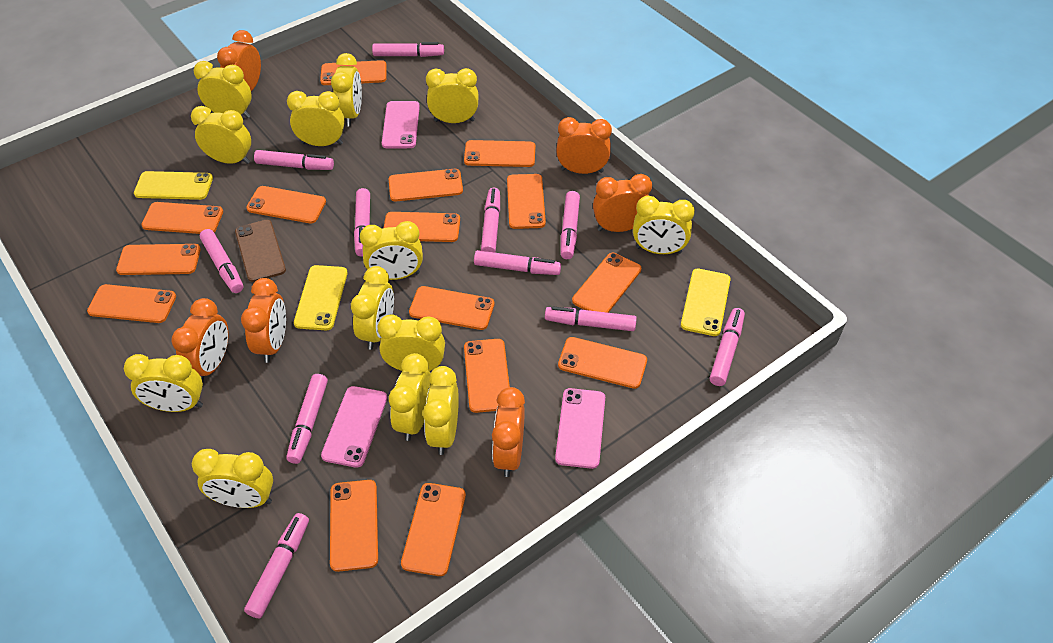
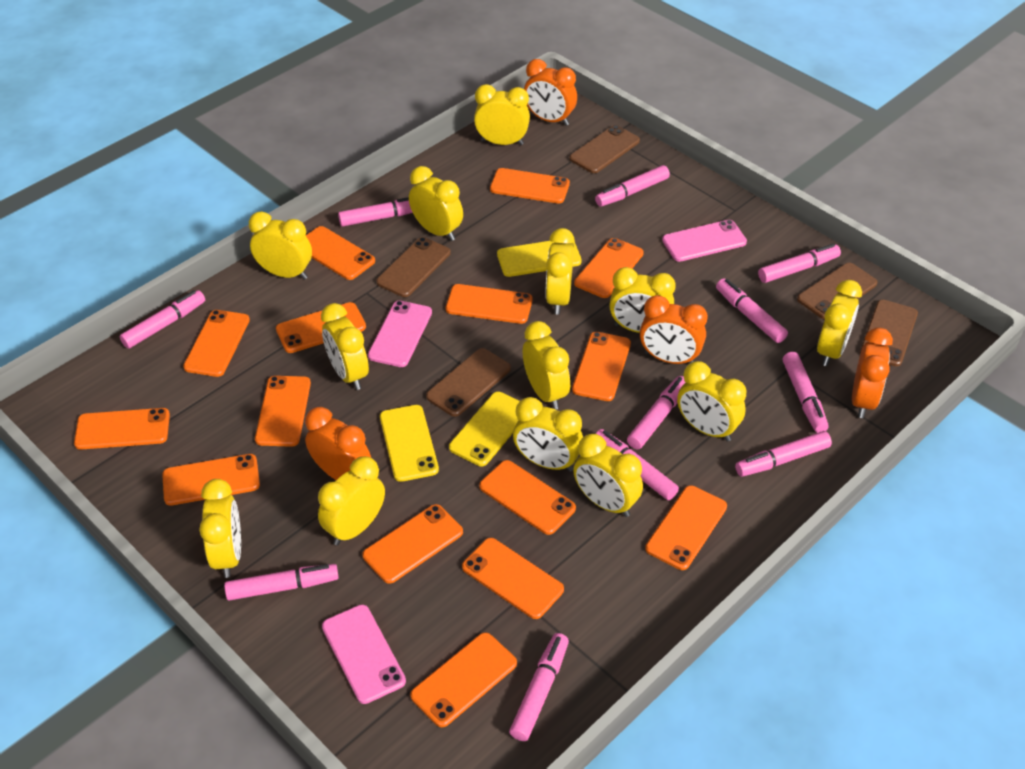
brown phone: [235,220,286,282] = 1 -> [376,237,451,297] [426,348,511,417] [569,125,640,173] [797,263,878,319] [860,300,918,366] = 5
orange clock: [171,298,229,383] [217,30,261,91] [241,278,286,363] [492,387,525,477] [556,117,612,174] [593,174,652,232] = 6 -> [305,407,371,480] [524,59,577,126] [640,295,708,364] [852,327,893,418] = 4

